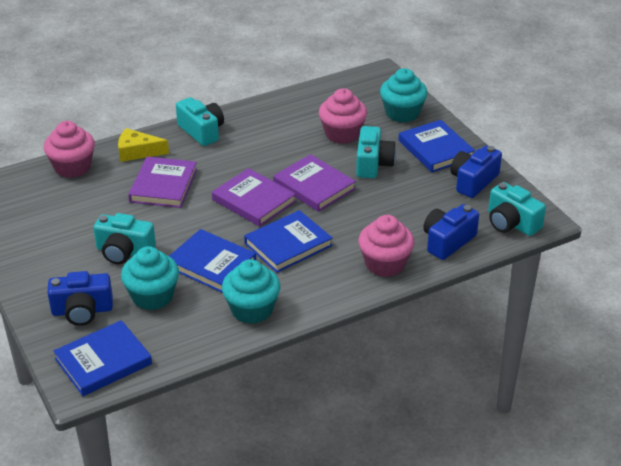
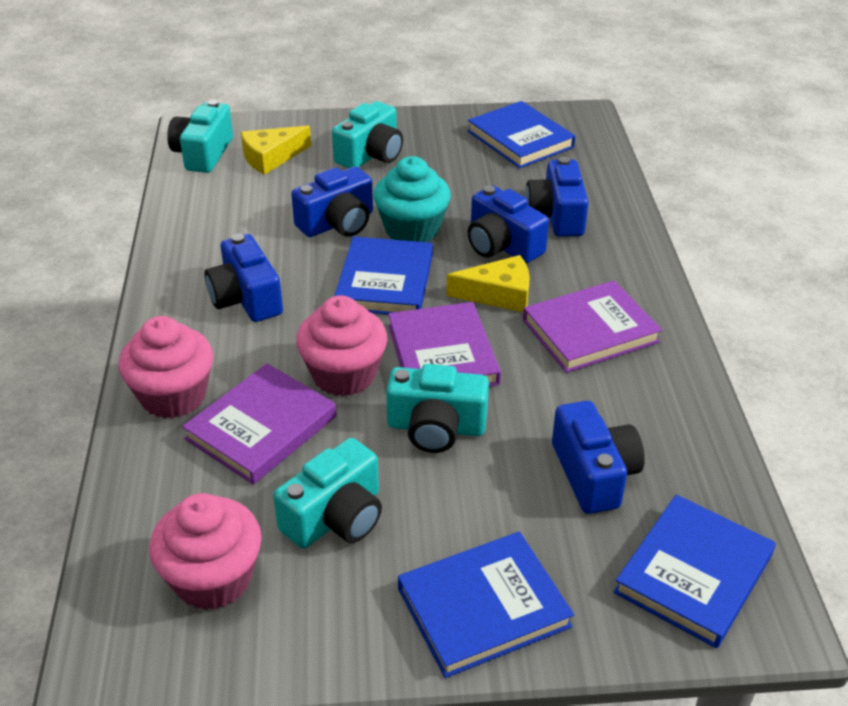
blue camera: [47,271,113,326] [423,204,479,260] [450,146,502,198] = 3 -> [205,234,283,322] [291,167,373,237] [468,186,549,263] [525,157,589,237] [552,401,645,514] = 5
turquoise cupcake: [121,246,179,310] [222,259,280,324] [380,68,427,123] = 3 -> [374,156,451,242] = 1
yellow cheese: [118,128,169,162] = 1 -> [241,126,311,175] [446,255,530,312] = 2

